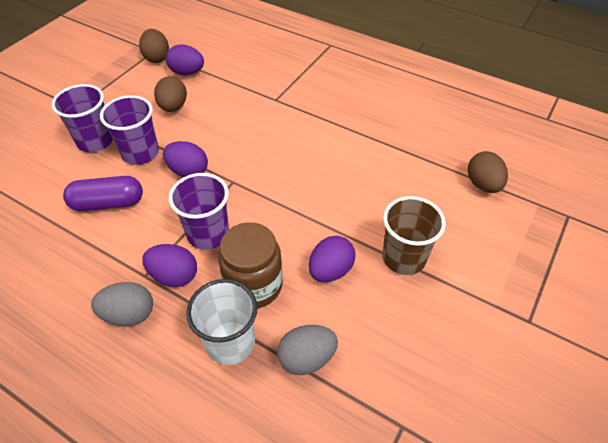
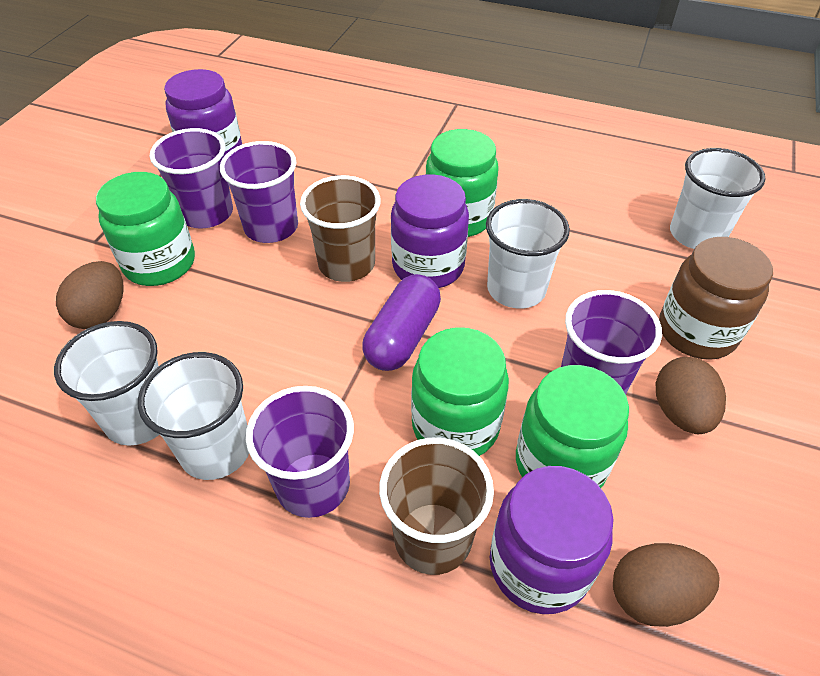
brown cup: [382,196,446,275] = 1 -> [300,175,381,282] [379,438,494,575] = 2
green jar: none = 0 -> [96,172,195,286] [411,327,509,456] [426,129,499,237] [516,365,629,488] = 4
grey egg: [91,282,153,327] [277,325,338,375] = 2 -> none = 0
purple cup: [52,84,113,152] [100,95,159,165] [169,173,229,250] = 3 -> [150,128,233,228] [220,141,298,243] [246,386,354,518] [561,290,662,394] = 4
purple egg: [142,244,197,287] [163,141,208,177] [166,44,204,75] [308,236,356,282] = 4 -> none = 0
purple jar: none = 0 -> [164,69,242,156] [391,174,469,288] [490,466,614,614] = 3
white cup: [186,279,257,365] = 1 -> [54,321,160,446] [138,352,249,480] [486,199,570,309] [670,148,765,249] = 4

